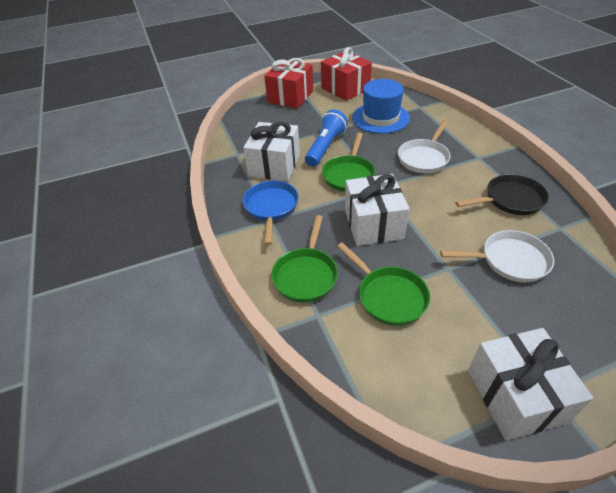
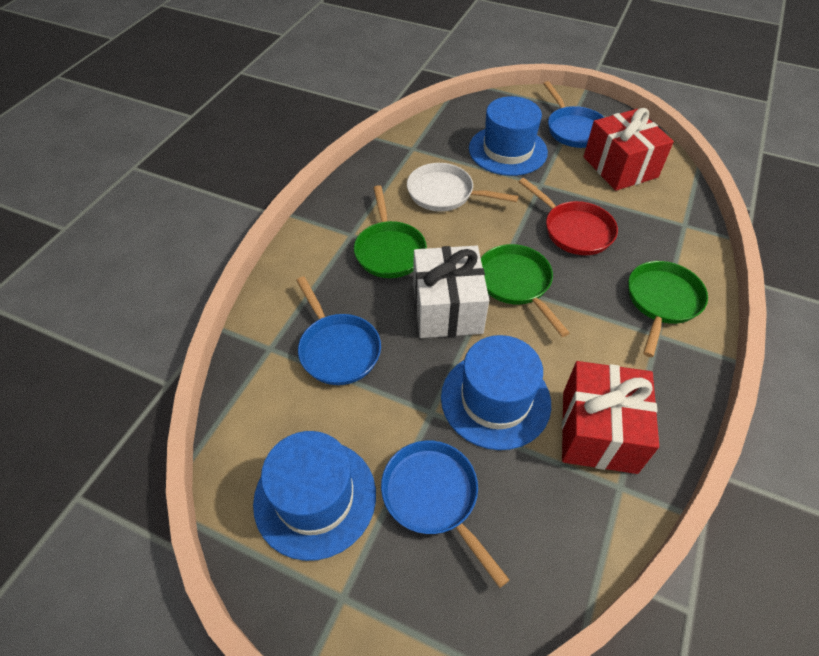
black pan: [455,174,549,215] = 1 -> none = 0
blue flashlight: [305,110,348,167] = 1 -> none = 0
blue hat: [352,79,410,134] = 1 -> [253,431,376,561] [441,335,551,450] [469,96,548,176] = 3
blue pan: [243,180,299,245] = 1 -> [296,276,381,385] [381,441,510,588] [543,81,605,148] = 3
red pan: none = 0 -> [519,178,618,255] = 1
white gift: [243,122,300,181] [345,174,409,246] [468,328,593,440] = 3 -> [413,245,489,338] = 1
white pan: [398,120,451,173] [440,230,554,282] = 2 -> [407,163,519,212] = 1

